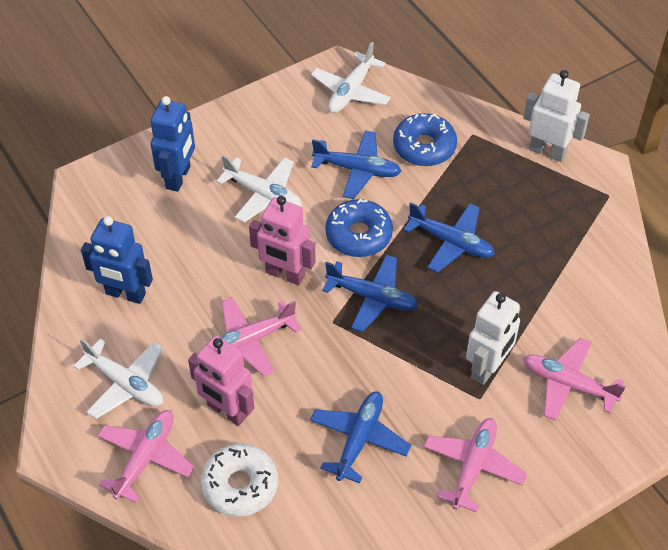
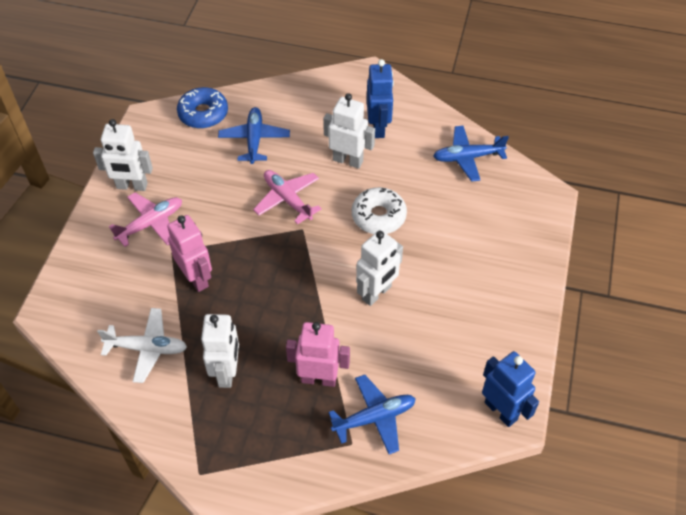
blue donut: [325,199,393,257] [393,113,457,166] = 2 -> [177,87,228,129] = 1
blue plane: [310,391,411,483] [311,130,402,199] [322,255,418,332] [404,202,495,273] = 4 -> [218,107,290,164] [328,375,416,454] [433,126,509,182] = 3
pink plane: [97,410,194,503] [219,297,301,376] [423,418,527,513] [523,338,626,421] = 4 -> [109,192,182,247] [253,170,322,225] = 2
white plane: [74,338,163,419] [216,155,302,222] [311,42,391,113] = 3 -> [97,308,187,383] = 1
white robot: [466,291,520,385] [523,70,590,162] = 2 -> [93,119,153,191] [201,314,239,388] [323,93,375,169] [356,230,403,306] = 4

